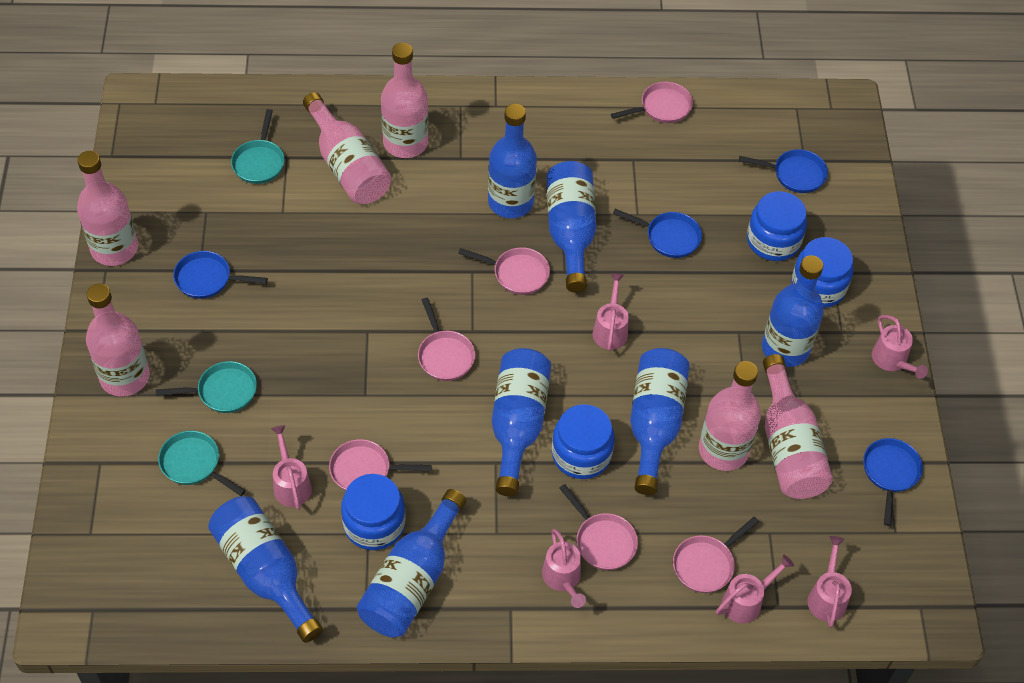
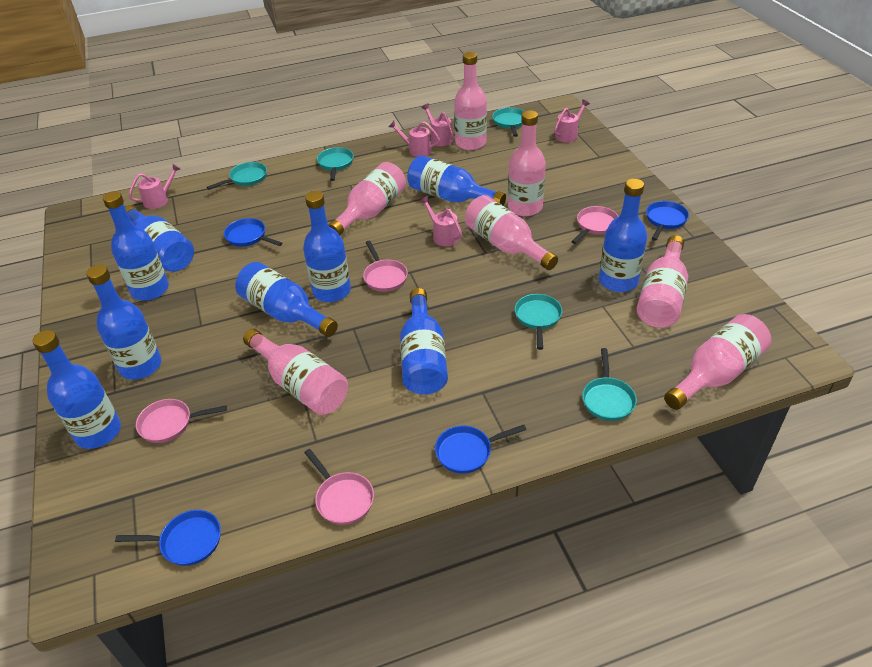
blue bottle: [208,496,323,643] [357,489,466,637] [488,104,537,218] [492,348,551,496] [546,161,597,293] [630,348,690,495] [762,255,824,367] = 7 -> [32,330,121,449] [86,265,161,380] [103,191,169,301] [125,205,194,272] [235,262,338,337] [303,191,351,302] [400,288,448,395] [407,155,506,205] [599,179,647,292] = 9
blue jar: [341,474,406,550] [552,404,615,479] [747,191,807,261] [791,237,853,308] = 4 -> none = 0
pink bottle: [77,151,138,266] [86,284,150,397] [303,92,391,204] [381,43,428,158] [699,361,761,471] [763,354,833,499] = 6 -> [243,329,348,415] [328,162,406,235] [454,52,487,150] [465,195,558,270] [508,110,546,216] [637,235,688,328] [664,314,772,410] = 7
pink pan: [329,439,432,491] [418,298,475,381] [458,247,550,295] [559,484,638,570] [611,82,693,123] [673,516,759,593] = 6 -> [136,399,227,443] [304,449,374,525] [363,241,408,292] [571,206,618,244] = 4
pink watering can: [271,425,312,510] [542,529,586,608] [593,273,629,351] [716,555,794,623] [807,536,852,627] [872,315,928,379] = 6 -> [129,164,181,209] [389,121,440,157] [420,196,462,246] [421,103,454,146] [554,99,590,142] = 5
turquoise pan: [156,361,257,413] [158,431,246,496] [231,109,285,184] = 3 -> [207,162,267,190] [317,147,354,181] [492,107,524,137] [515,294,562,350] [582,348,637,421] = 5

